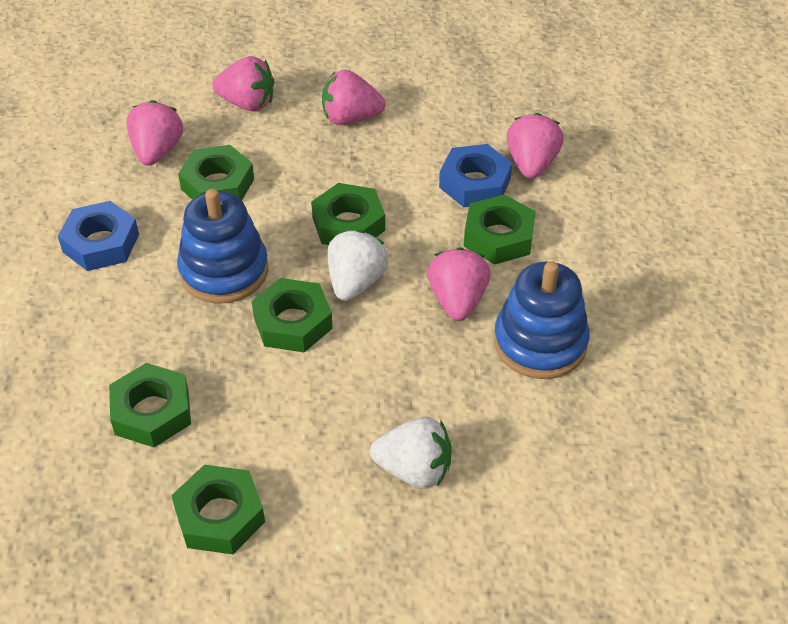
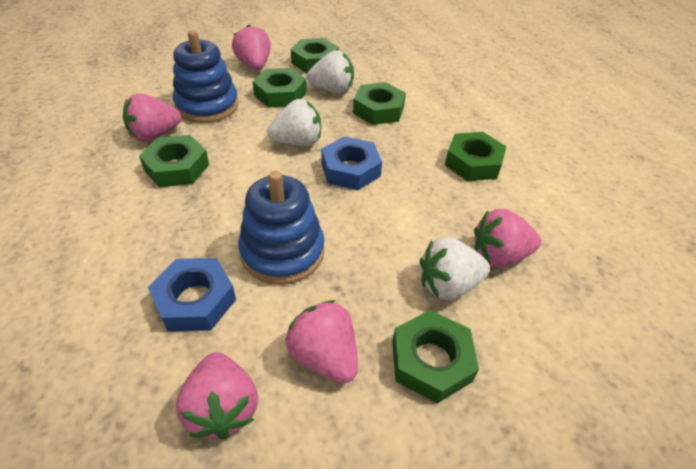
white strawberry: [327,230,388,301] [370,417,451,489] = 2 -> [267,99,321,146] [307,50,354,93] [420,237,490,300] = 3

